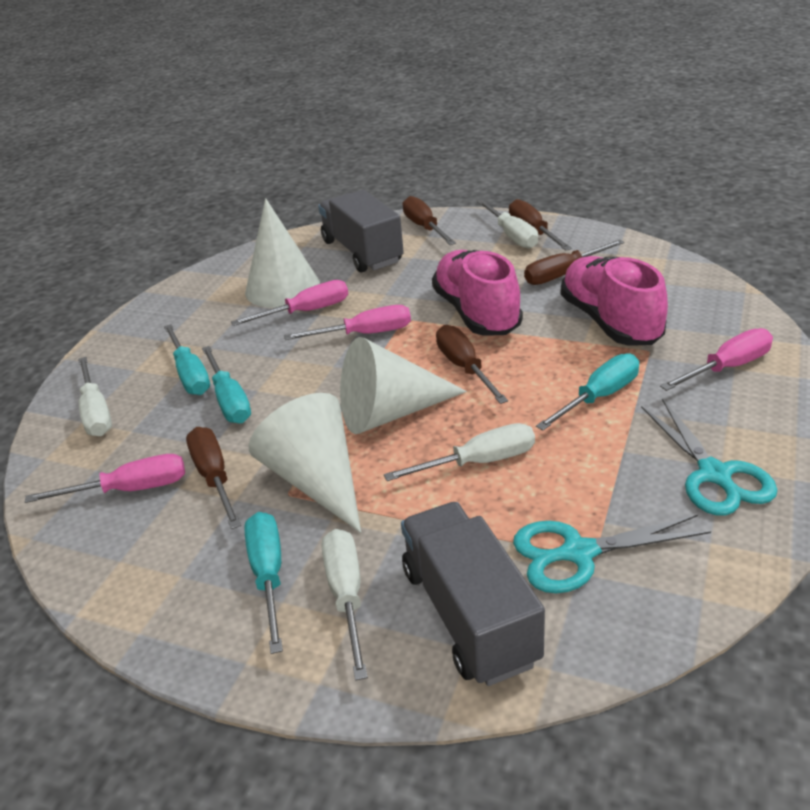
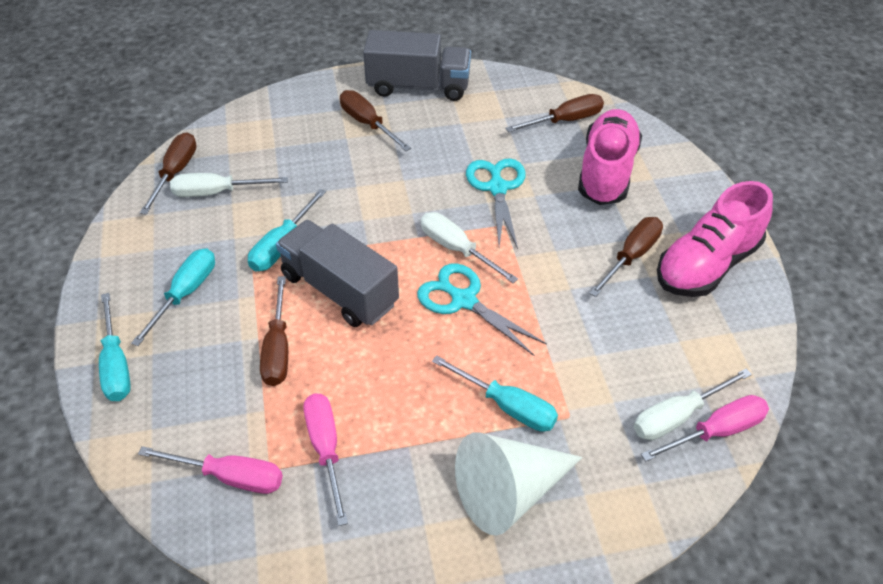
pink screwdriver: [25,454,185,503] [231,280,348,326] [284,305,411,340] [660,328,773,391] = 4 -> [138,446,283,494] [304,393,348,526] [641,395,769,462] = 3
white cone: [245,198,320,308] [249,393,361,533] [340,337,467,434] = 3 -> [455,432,583,535] = 1
white screwdriver: [78,357,112,436] [322,529,368,681] [384,423,535,481] [477,200,538,249] = 4 -> [170,173,288,197] [421,212,518,283] [634,369,752,440] = 3

